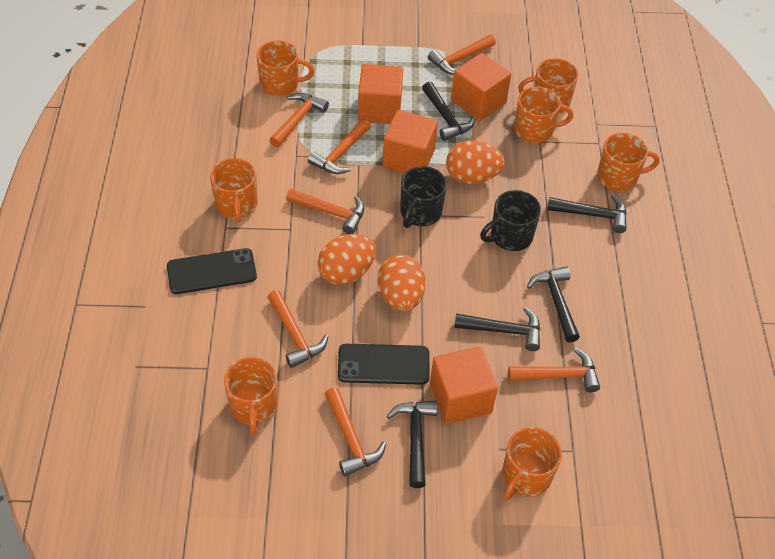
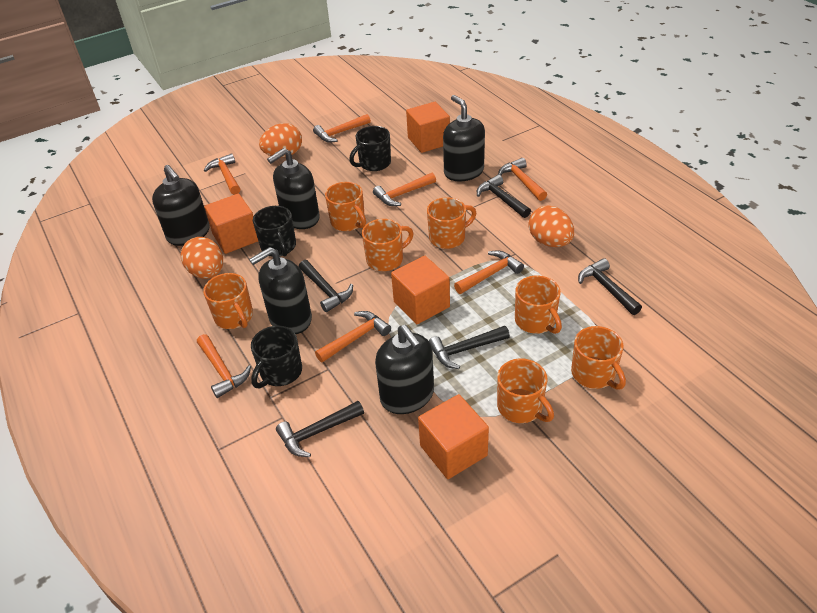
black mug: [400,166,447,228] [480,190,541,251] = 2 -> [251,326,302,388] [253,206,296,257] [349,126,391,171] = 3
black phone: [167,248,257,294] [338,344,430,385] = 2 -> none = 0
black soap dispenser: none = 0 -> [152,165,210,246] [249,247,312,334] [267,148,320,229] [375,325,434,414] [443,95,485,181] = 5

